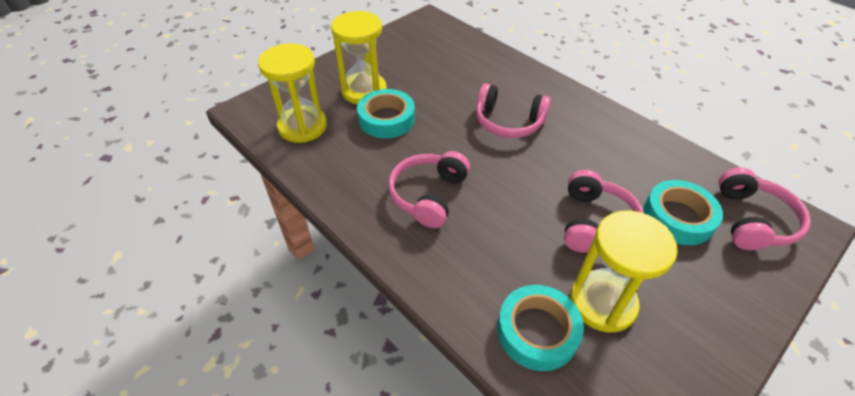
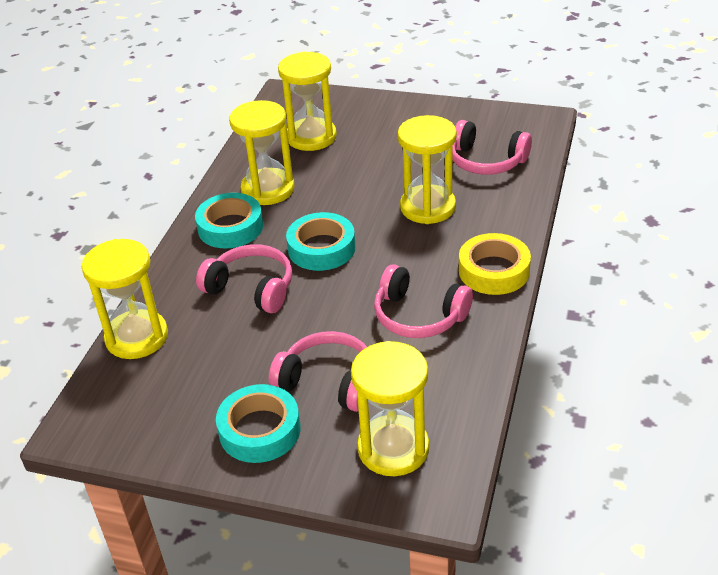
yellow hourglass: [258,43,327,143] [331,11,387,105] [570,210,678,333] = 3 -> [81,239,168,359] [229,100,294,205] [278,51,337,151] [351,341,429,476] [398,115,457,224] = 5
yellow tape: none = 0 -> [459,233,531,295] = 1

